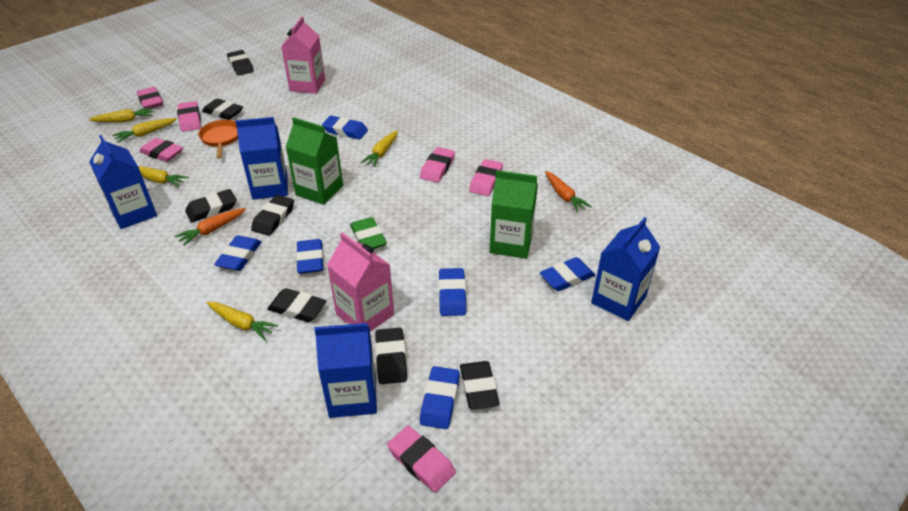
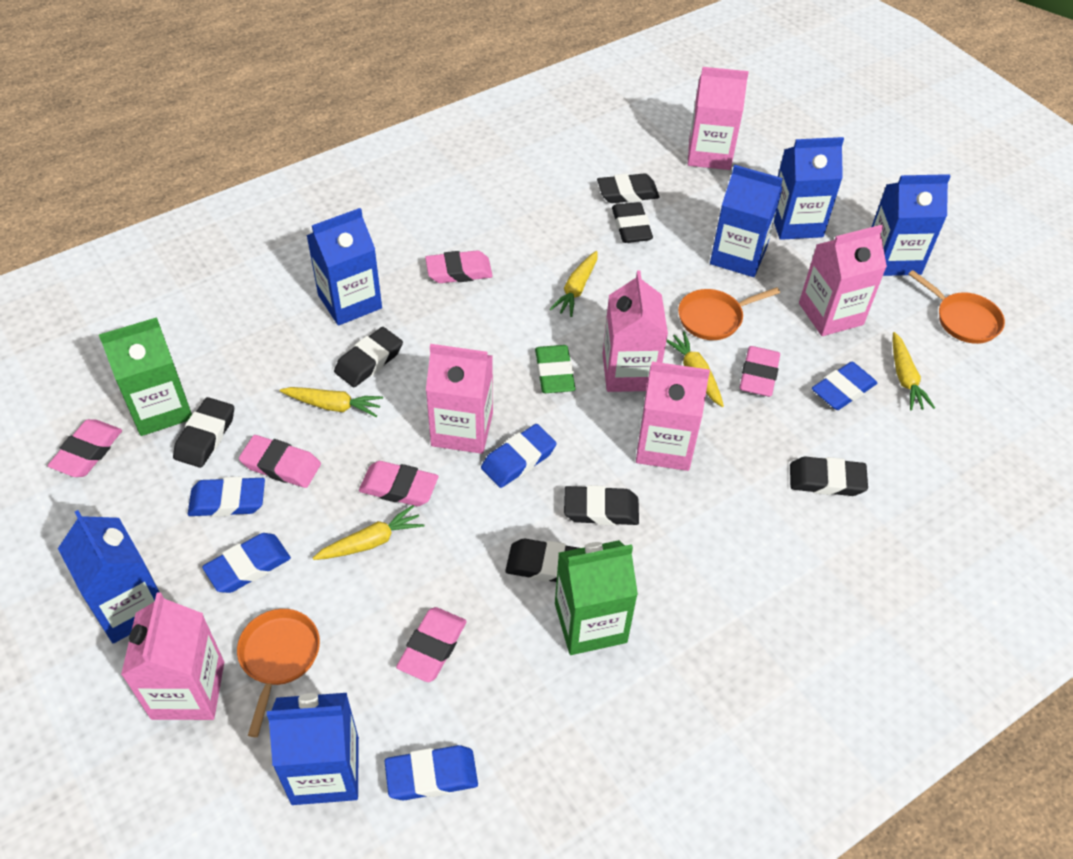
blue carton: [89,135,157,229] [235,117,288,200] [314,323,377,418] [591,217,660,321] = 4 -> [58,510,159,643] [267,693,359,805] [306,208,382,326] [710,165,783,277] [774,137,844,240] [872,174,951,276] = 6
blue eraser: [214,235,262,271] [296,239,324,274] [322,116,368,140] [420,366,460,429] [438,268,466,316] [540,257,595,291] = 6 -> [188,477,265,517] [202,533,291,593] [384,745,478,801] [481,424,557,488] [812,362,877,410] = 5
orange carrot: [175,208,246,246] [545,171,592,213] = 2 -> none = 0
orange pan: [198,120,238,159] = 1 -> [237,609,320,737] [678,287,780,340] [908,270,1005,344] = 3
pink carton: [281,16,325,94] [327,232,394,331] = 2 -> [121,592,224,720] [426,344,493,454] [603,271,668,392] [636,361,710,471] [688,67,749,170] [799,225,887,336] = 6

